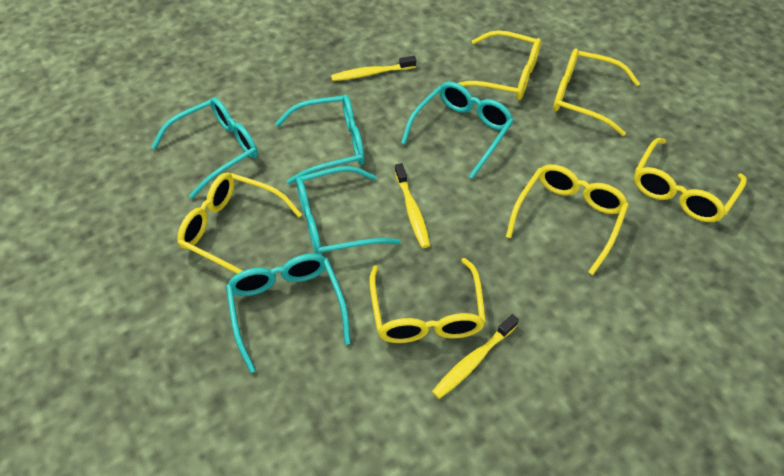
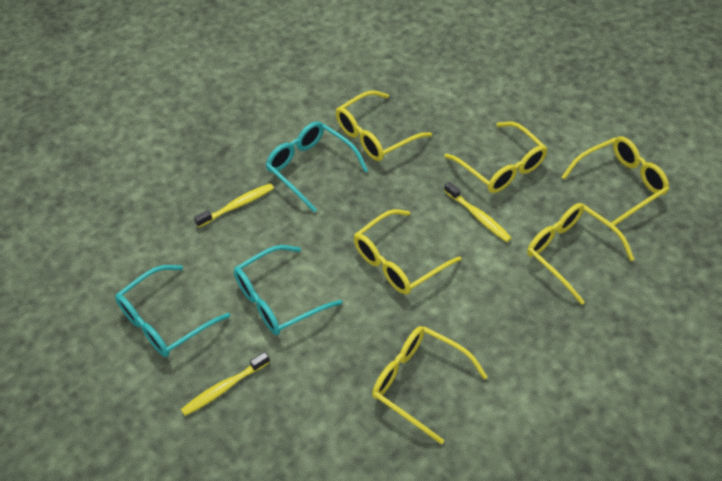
turquoise glasses: [151,97,258,199] [226,254,351,373] [275,95,365,184] [296,166,401,255] [401,82,514,179] = 5 -> [115,265,230,357] [234,245,343,335] [266,121,368,212] = 3

